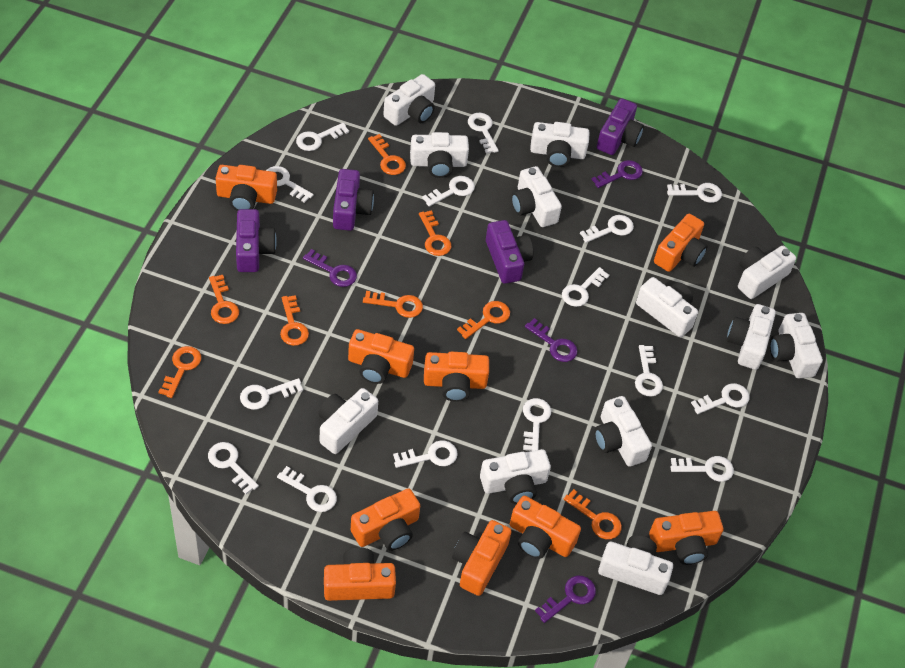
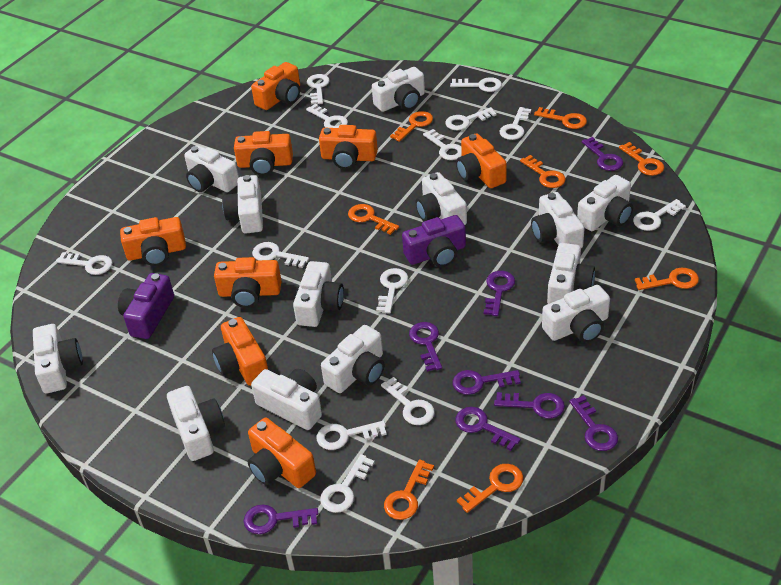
orange camera: [216,165,277,211] [324,548,396,601] [348,329,414,384] [351,488,420,551] [424,352,489,402] [452,520,512,596] [510,496,581,559] [649,511,723,565] [654,214,707,272] = 9 -> [120,217,186,266] [212,317,268,386] [214,257,282,308] [234,131,293,176] [248,418,316,488] [251,62,300,110] [319,125,378,169] [456,133,507,188] = 8
purple camera: [236,209,277,272] [333,169,374,231] [486,220,533,284] [597,98,644,155] = 4 -> [118,273,174,339] [402,215,466,267] = 2
purple key: [303,249,357,287] [525,318,577,362] [535,576,596,623] [591,160,643,188] = 4 -> [243,505,318,534] [409,322,442,372] [452,370,521,395] [455,407,521,451] [484,271,515,316] [494,392,565,419] [569,395,618,451] [582,137,623,171] = 8
white camera: [318,388,378,454] [383,74,435,126] [410,132,469,178] [480,449,551,504] [511,166,562,227] [530,122,590,167] [594,396,652,467] [598,535,673,595] [636,277,698,337] [727,304,776,370] [738,246,796,299] [770,313,823,378] = 12 -> [33,324,83,394] [167,386,225,461] [184,145,239,192] [222,175,263,234] [251,369,322,430] [293,261,344,327] [321,325,385,393] [372,67,425,112] [416,172,467,225] [531,192,585,248] [542,285,610,343] [547,243,595,304] [577,175,633,231] = 13
white key: [208,442,259,494] [240,378,303,410] [266,166,314,203] [277,466,337,512] [296,123,349,151] [393,440,458,468] [422,176,475,207] [468,113,499,154] [523,398,551,451] [562,267,609,307] [580,215,634,243] [635,345,663,397] [667,183,722,203] [670,456,734,482] [691,383,750,414] = 15 -> [56,252,112,275] [252,242,309,268] [306,104,348,128] [307,74,330,104] [316,421,387,450] [320,454,375,513] [376,268,408,314] [381,377,435,425] [423,129,462,160] [445,107,497,130] [450,77,502,92] [499,107,531,140] [633,199,686,231] = 13

